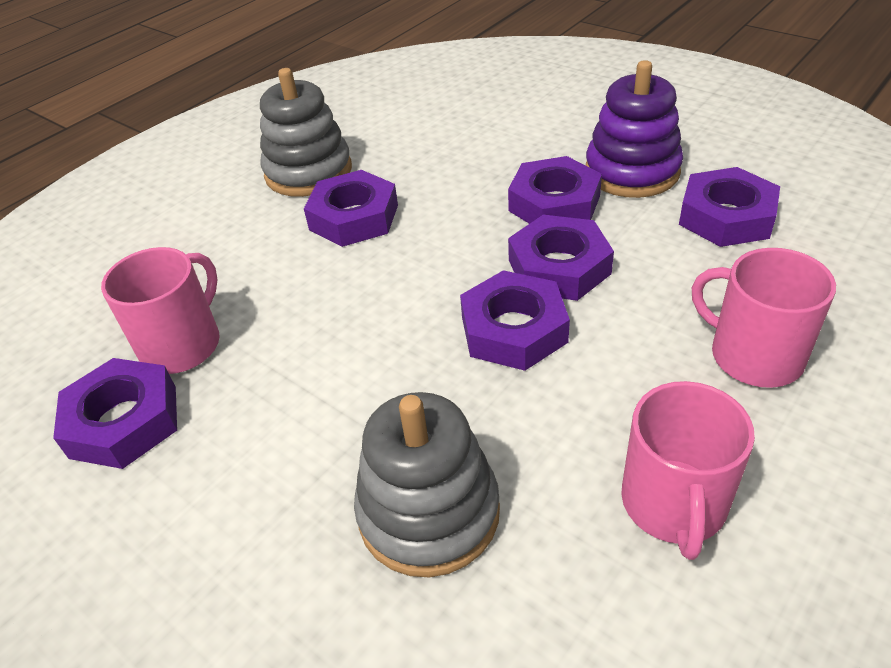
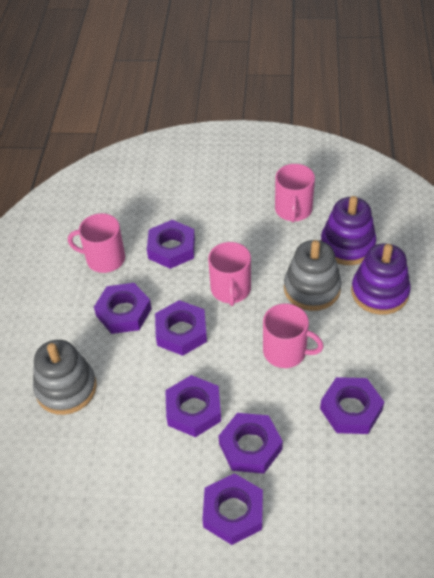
pink mug: [101,247,220,374] [621,381,755,560] [692,248,836,388] = 3 -> [68,213,125,273] [208,242,251,306] [263,304,324,368] [275,164,315,222] = 4
purple nut: [53,358,177,469] [304,170,398,247] [460,270,570,371] [508,156,602,224] [508,215,614,301] [679,167,780,247] = 6 -> [94,283,152,334] [147,220,195,269] [155,300,207,356] [165,375,221,437] [202,473,263,545] [218,413,283,474] [320,377,384,434] = 7
purple stacking toy: [586,60,683,198] = 1 -> [321,196,376,265] [351,243,411,315] = 2

